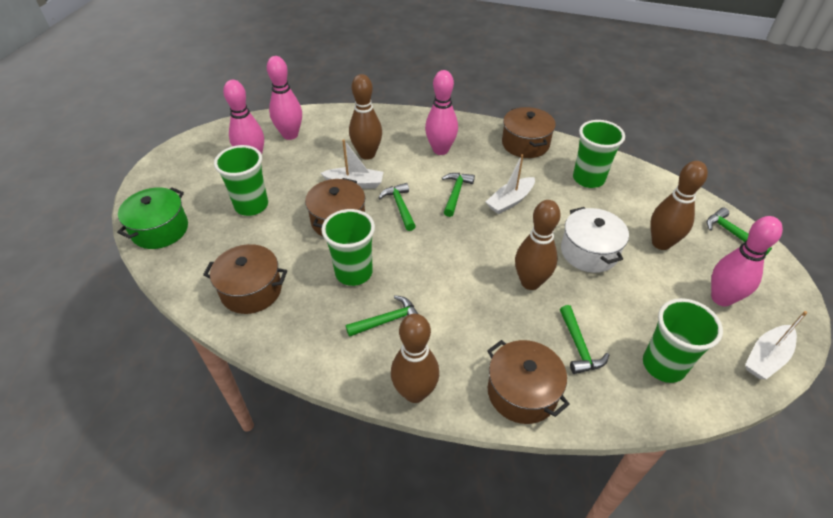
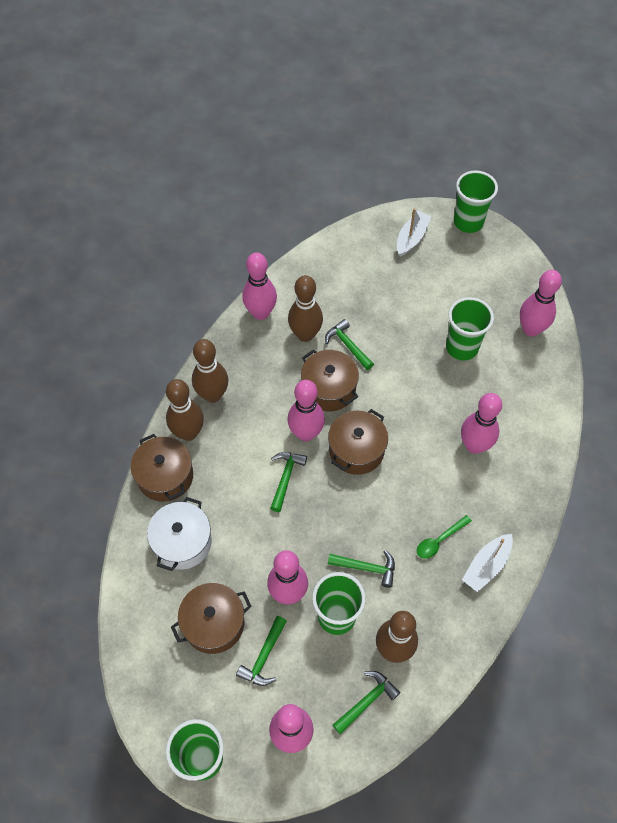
green pot: [117,187,188,249] = 1 -> none = 0
green spoon: none = 0 -> [417,515,472,559] = 1
pink bowling pin: [223,80,264,154] [267,56,302,140] [425,70,458,155] [711,216,783,306] = 4 -> [242,252,277,320] [267,550,308,604] [269,704,314,753] [287,380,325,441] [461,393,502,454] [520,270,562,336] = 6
white boat: [321,139,383,189] [486,154,535,214] [745,311,807,379] = 3 -> [397,208,431,257] [462,534,513,592] = 2

